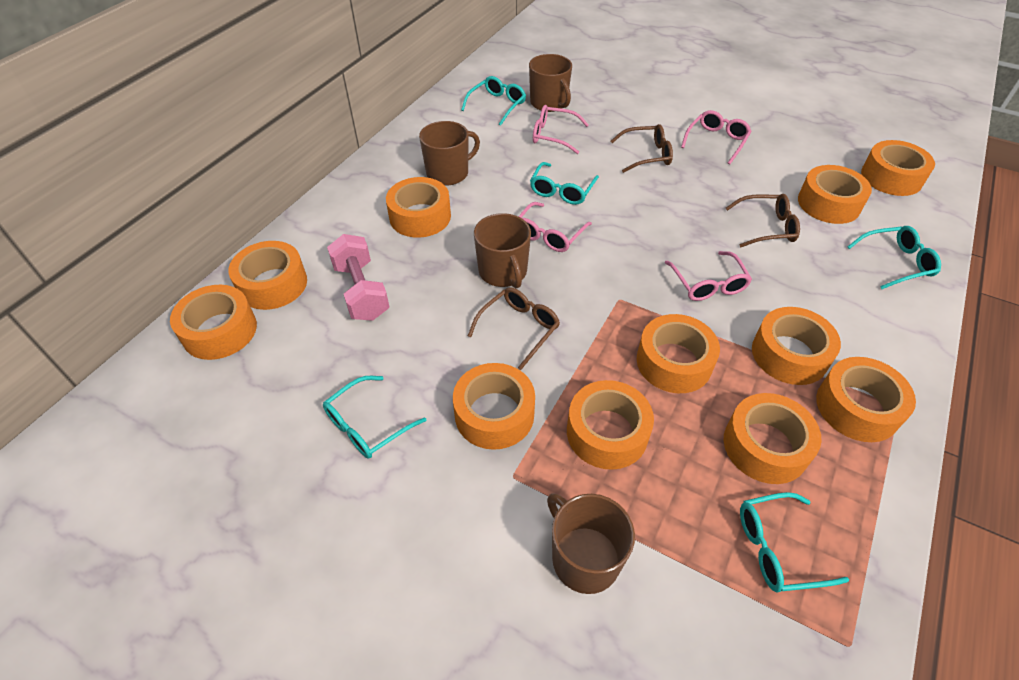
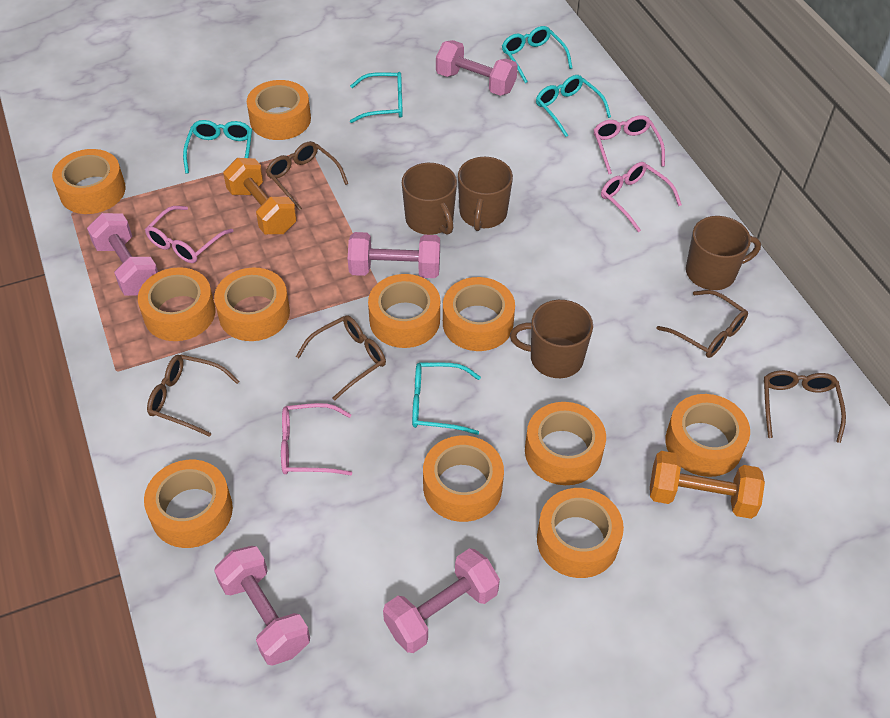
brown glasses: [468,287,560,370] [611,124,673,173] [726,194,800,247] = 3 -> [147,355,240,437] [266,141,348,211] [296,315,386,401] [657,290,748,358] [764,370,846,443] = 5
orange dumbbell: none = 0 -> [223,158,297,234] [650,451,765,519] = 2
pink dumbbell: [327,234,390,321] = 1 -> [87,213,158,296] [214,546,310,666] [348,232,440,278] [383,548,500,653] [436,40,518,96] = 5

